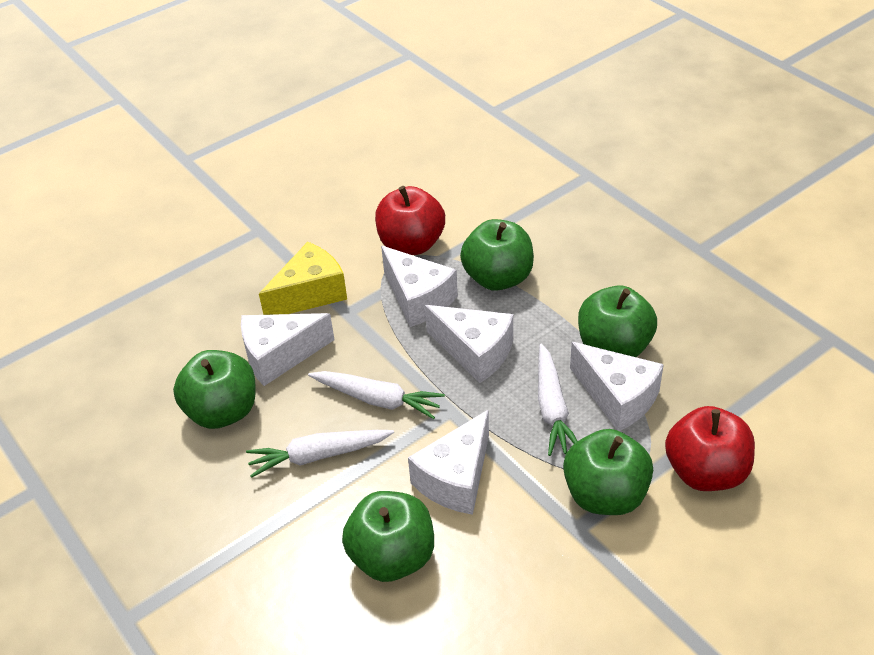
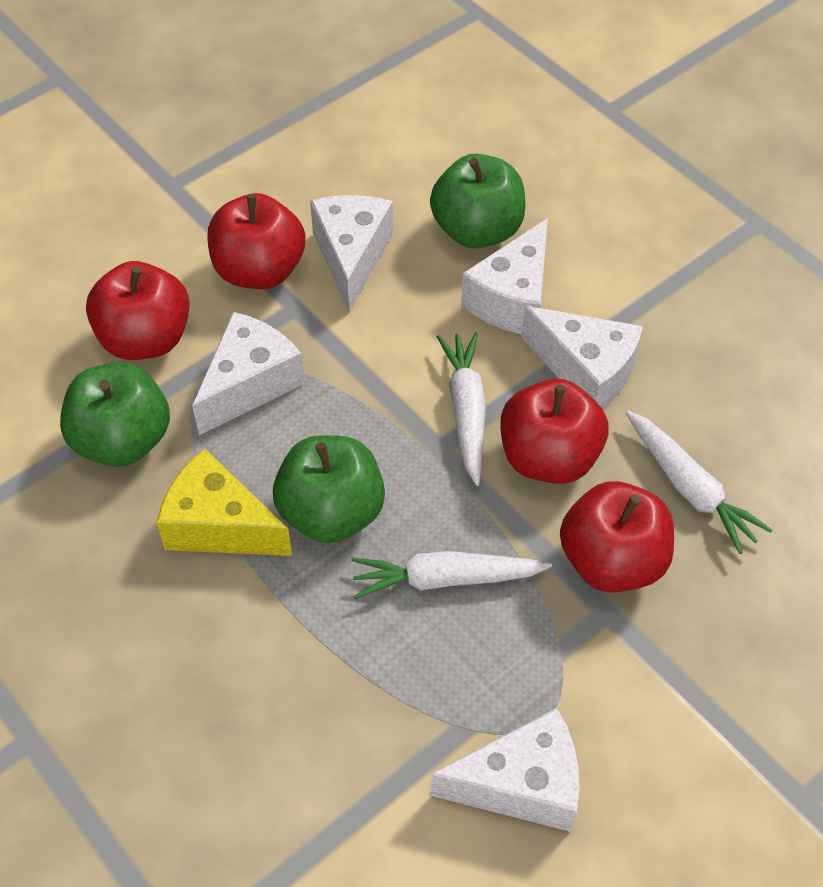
green apple: [173,350,256,429] [342,491,434,582] [460,219,534,291] [563,429,653,515] [578,285,657,357] = 5 -> [60,362,170,467] [273,435,385,543] [430,154,526,248] = 3
red apple: [375,186,445,255] [665,406,755,491] = 2 -> [86,261,190,360] [207,193,305,289] [501,379,609,484] [560,481,674,592] = 4

